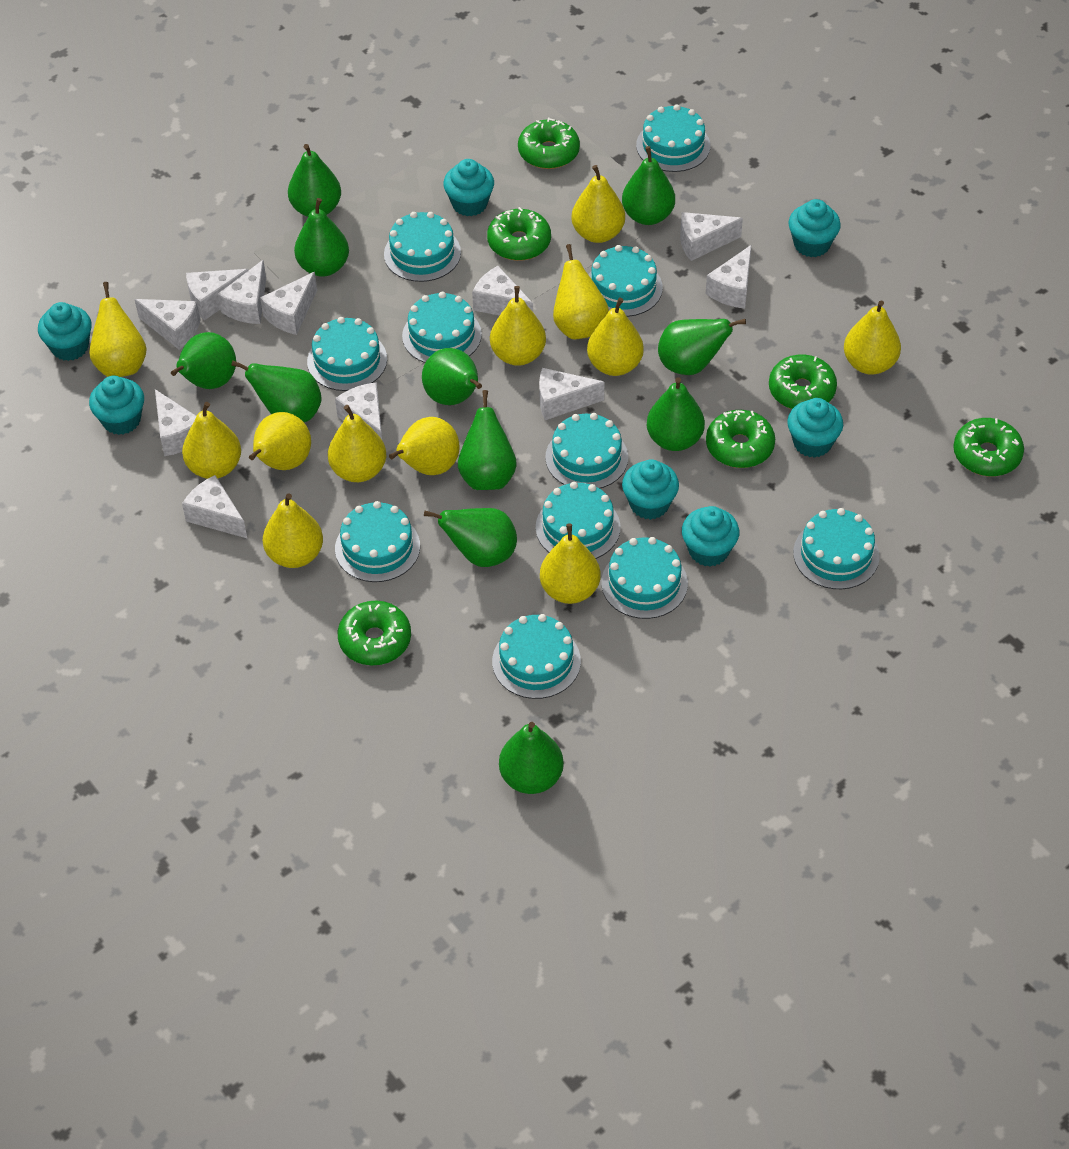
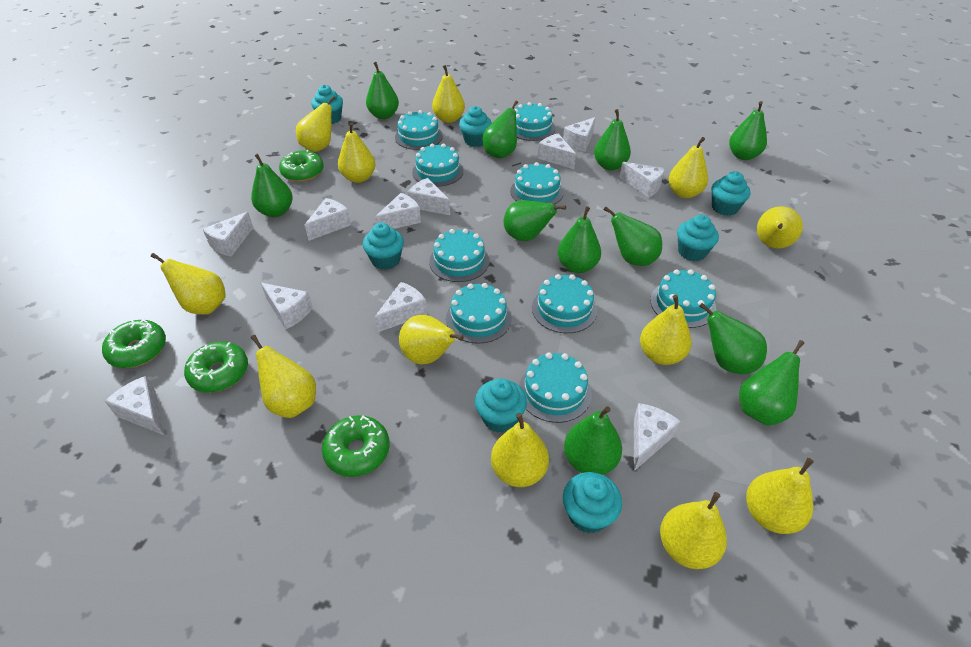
green donut: [338,601,411,665] [487,207,551,261] [518,118,580,169] [706,410,775,468] [769,354,837,409] [953,418,1024,476] = 6 -> [102,319,166,368] [184,341,248,393] [279,150,324,182] [322,415,390,477] = 4
turquoise cake: [307,317,387,391] [335,501,420,582] [384,212,461,282] [402,292,482,363] [492,614,581,699] [536,482,620,559] [545,413,628,489] [588,245,663,317] [601,537,688,619] [636,105,710,172] [793,508,880,589] = 11 -> [395,110,443,150] [412,144,464,187] [429,229,490,282] [446,283,512,344] [510,162,564,205] [515,102,555,141] [519,352,592,423] [532,274,597,333] [650,269,716,328] = 9

